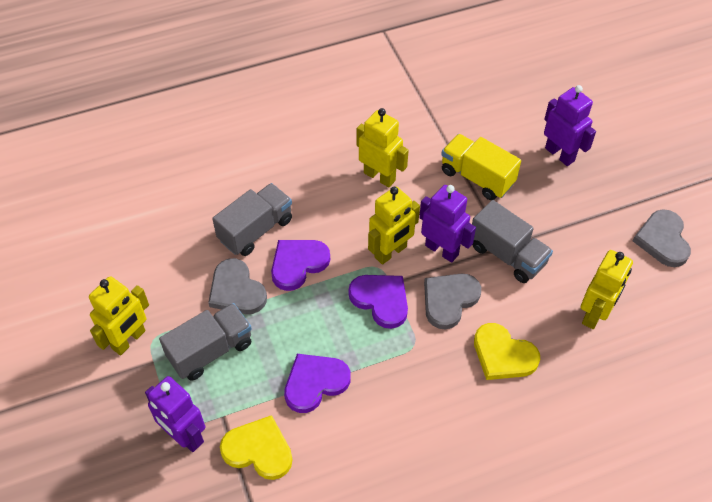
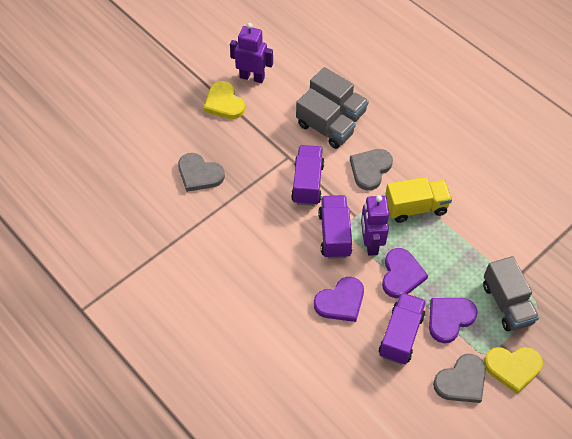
purple robot: [145,376,205,452] [419,185,476,263] [544,85,596,166] = 3 -> [230,23,273,83] [361,195,389,256] = 2
purple truck: none = 0 -> [291,145,324,206] [318,195,352,259] [379,292,426,365] = 3
yellow robot: [89,276,149,355] [357,108,409,187] [368,186,420,265] [581,250,633,329] = 4 -> none = 0

